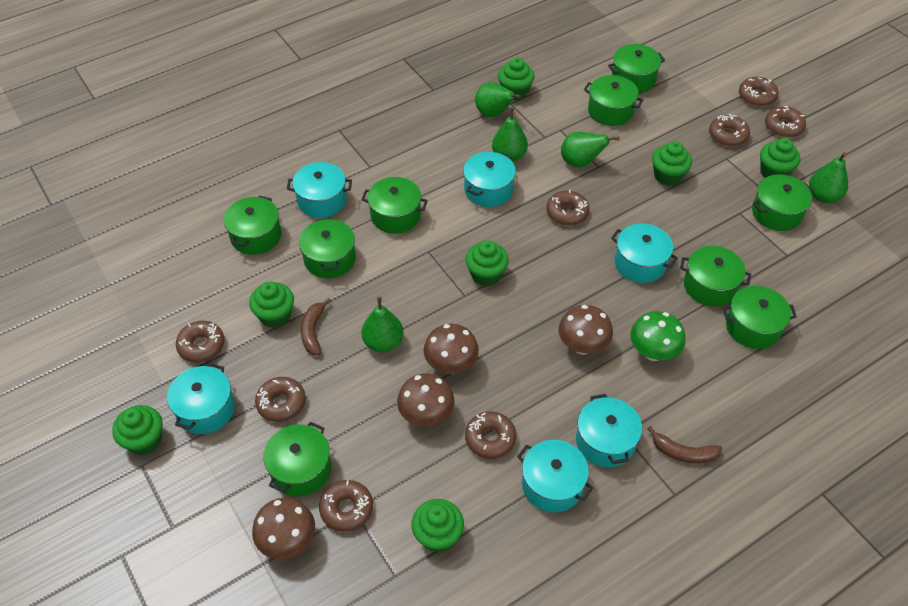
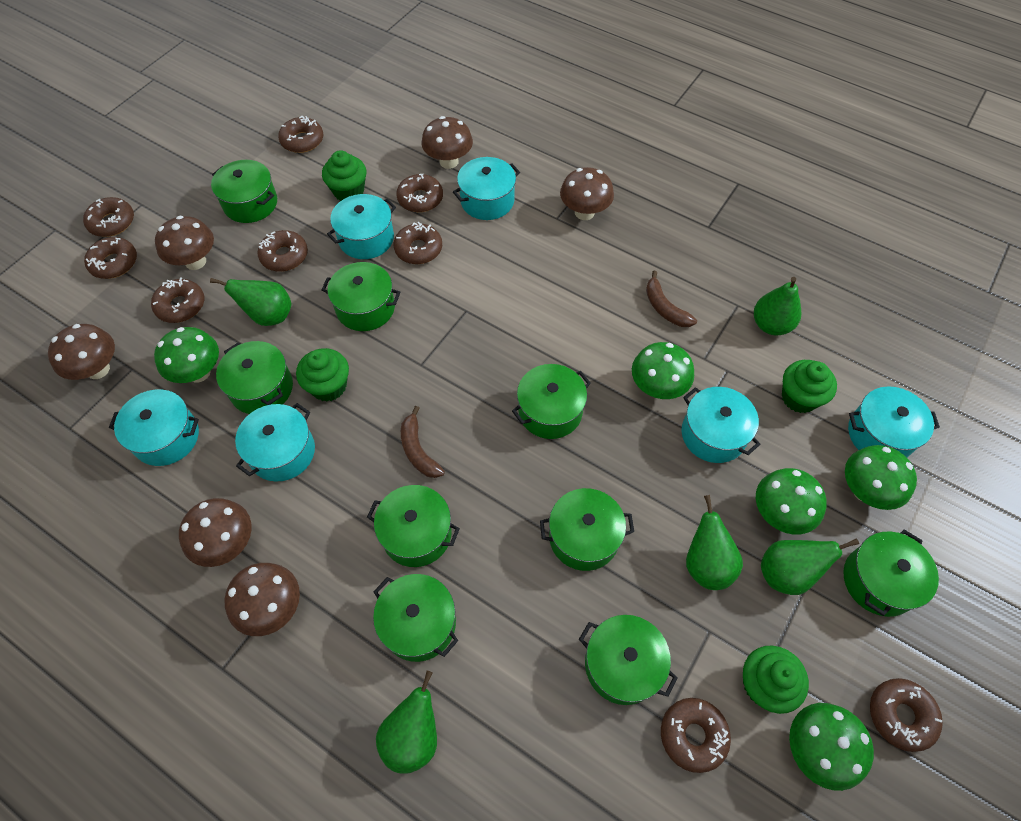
brown donut: [176,321,225,363] [255,377,306,422] [319,480,373,532] [465,411,516,459] [546,190,590,226] [709,114,750,147] [739,77,779,107] [765,106,806,138] = 8 -> [83,197,134,237] [84,237,137,279] [151,277,204,323] [258,230,308,272] [278,116,323,153] [394,222,442,264] [396,174,443,212] [661,698,731,773] [870,678,943,752] = 9
brown mushroom: [252,498,315,559] [397,373,454,426] [424,324,479,374] [558,305,613,355] = 4 -> [48,324,115,380] [155,216,214,270] [179,498,252,567] [225,563,300,636] [422,116,473,169] [560,167,614,220] = 6
green cupcake: [112,405,163,455] [249,282,294,328] [412,499,464,552] [465,240,509,286] [498,58,534,100] [652,141,692,186] [760,138,800,178] = 7 -> [296,348,349,402] [322,150,366,201] [743,646,809,714] [782,360,837,413] = 4
green mushroom: [630,311,686,361] = 1 -> [154,327,219,383] [632,342,694,399] [756,468,827,534] [789,703,874,791] [845,445,917,510] = 5

